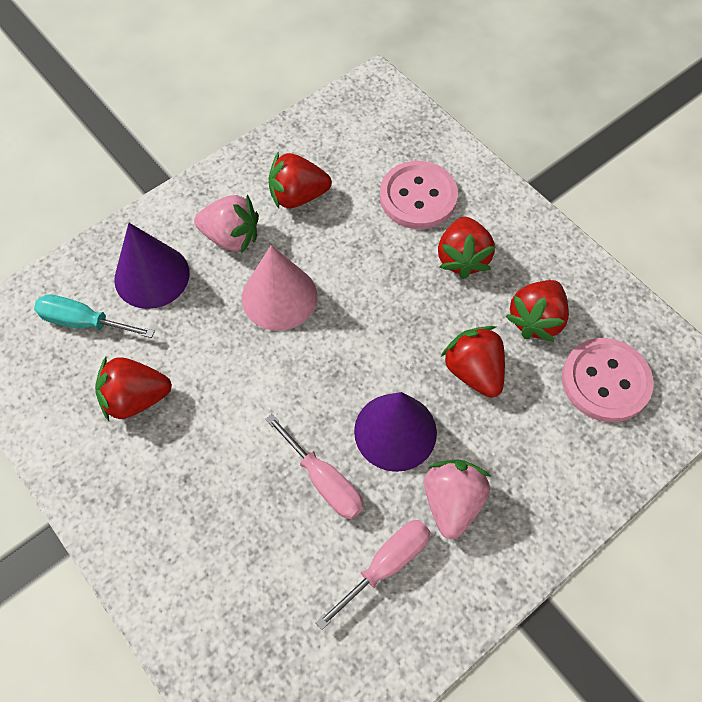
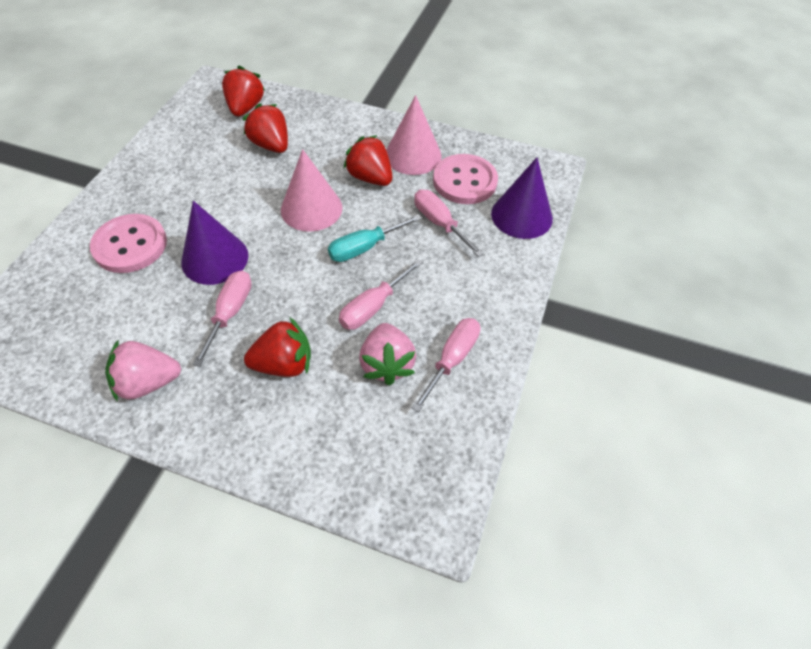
pink cone: [242,245,317,331] = 1 -> [281,149,343,232] [386,95,442,175] = 2
pink screwdriver: [265,414,363,520] [315,520,430,630] = 2 -> [193,271,252,367] [339,259,423,330] [412,318,480,412] [414,189,484,257] = 4
red strawberry: [95,357,172,421] [268,152,332,209] [438,217,495,279] [441,326,505,398] [505,280,569,342] = 5 -> [222,66,265,116] [242,103,288,153] [244,318,311,377] [343,135,392,186] = 4

